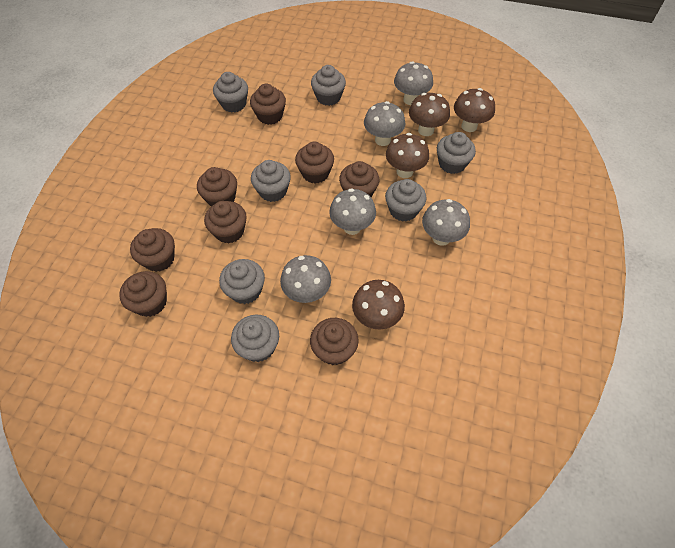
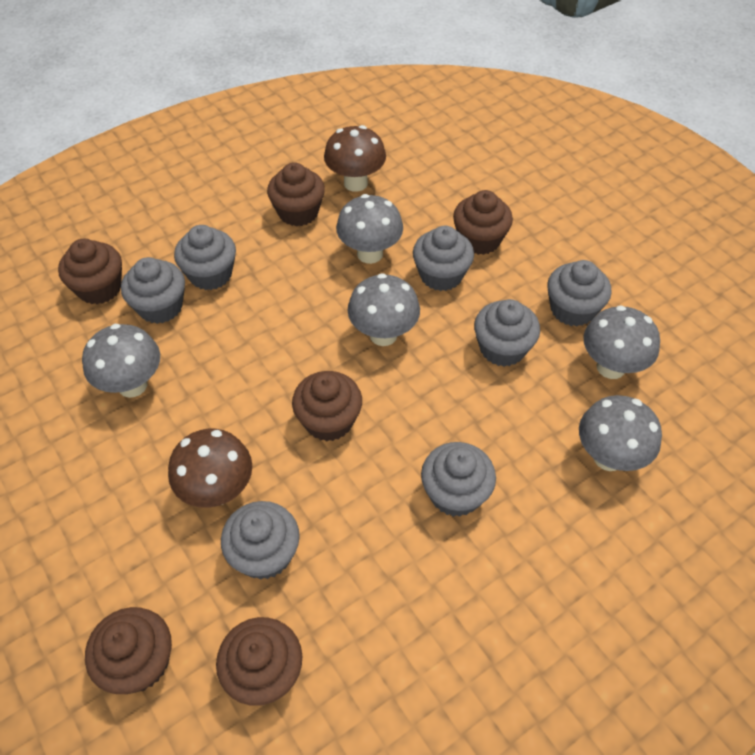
brown cupcake: [119,271,167,317] [130,228,175,272] [197,167,237,206] [204,201,247,243] [250,83,286,125] [295,142,334,184] [310,318,359,365] [339,161,379,197] = 8 -> [58,239,122,304] [85,607,172,694] [216,617,302,706] [267,162,325,227] [292,371,362,442] [453,190,513,255] = 6
brown mushroom: [352,280,405,330] [386,133,429,178] [409,93,450,136] [454,88,495,132] = 4 -> [168,429,252,508] [324,125,386,192] = 2

